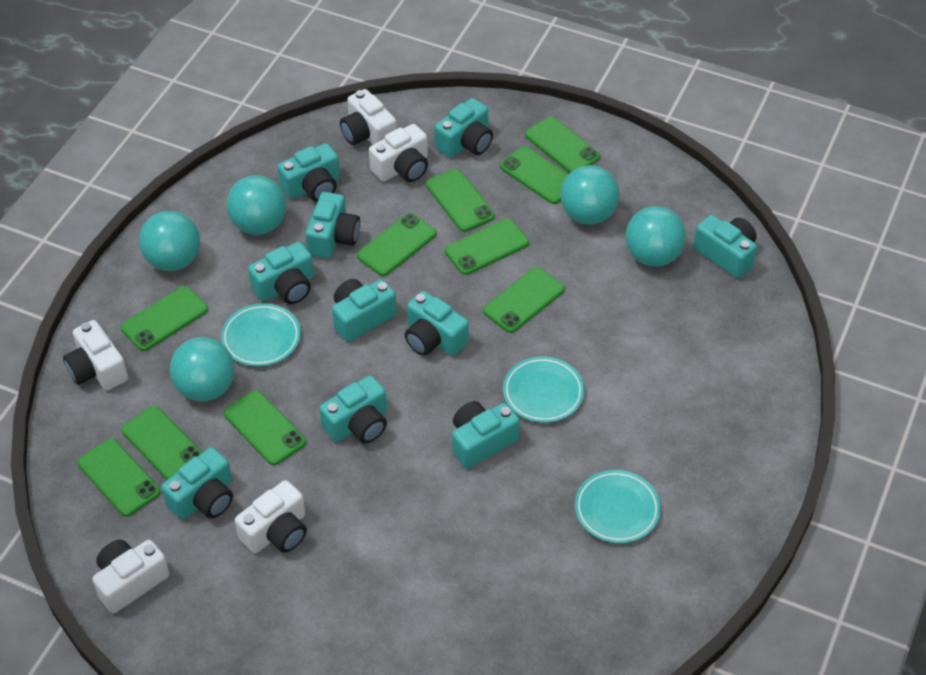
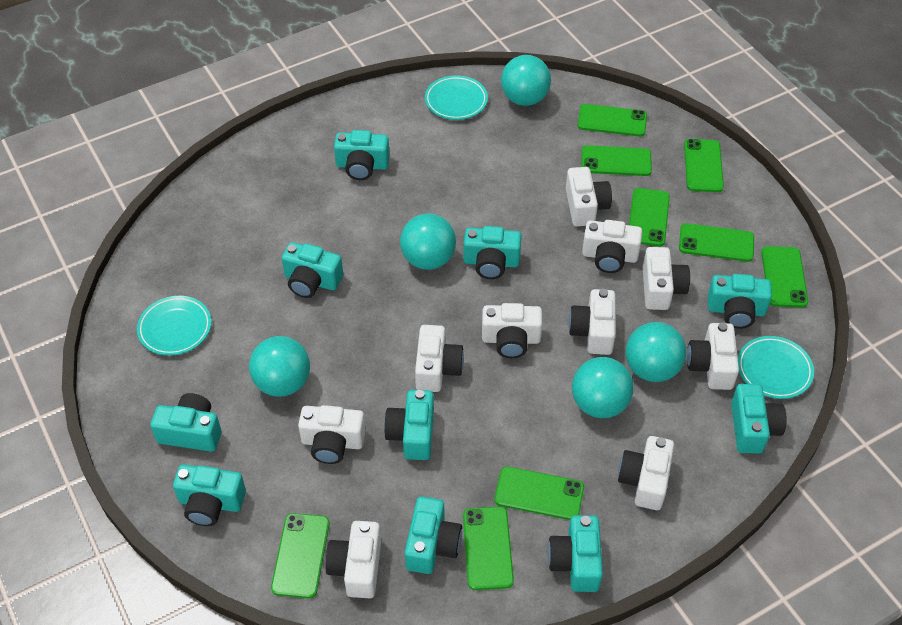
green phone: [77,439,161,517] [121,286,208,351] [121,406,203,480] [224,390,306,465] [357,213,436,276] [426,169,495,232] [445,219,529,275] [483,267,565,333] [500,146,569,204] [525,117,600,173] = 10 -> [271,513,330,598] [463,506,514,590] [495,467,584,520] [578,104,647,137] [582,145,652,176] [629,188,670,246] [679,223,754,262] [684,139,724,192] [761,246,808,308] = 9
white camera: [63,320,128,390] [92,540,169,613] [235,480,307,553] [340,89,397,145] [369,124,428,182] = 5 -> [298,405,366,464] [325,521,381,598] [415,325,464,392] [482,303,542,358] [566,167,612,226] [569,289,616,355] [582,220,642,273] [618,436,674,510] [643,247,690,310] [687,322,739,390] = 10

